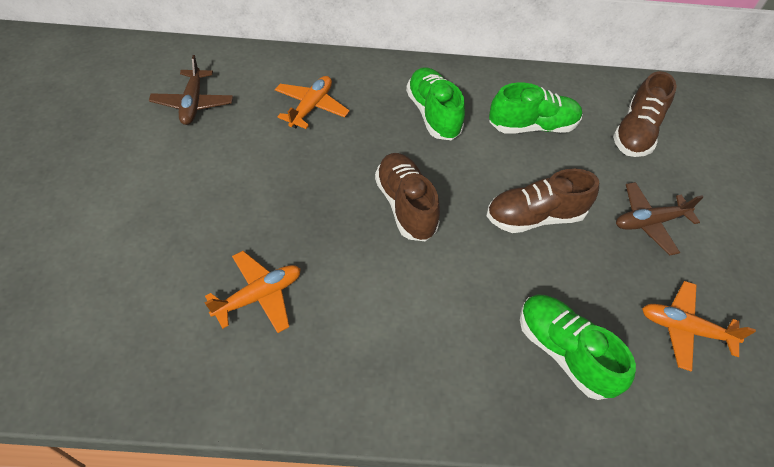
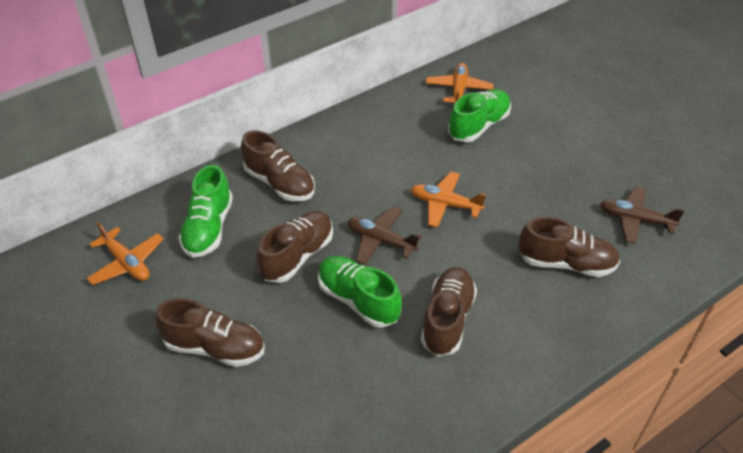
brown shoe: [375,153,440,241] [486,169,599,233] [613,71,677,157] = 3 -> [155,298,264,367] [241,130,315,201] [257,211,333,283] [421,267,477,356] [518,217,620,277] = 5

